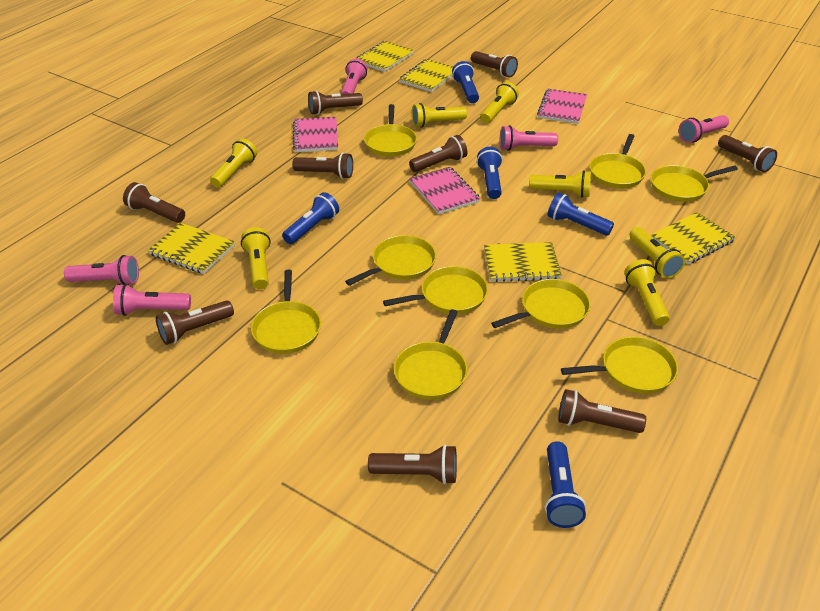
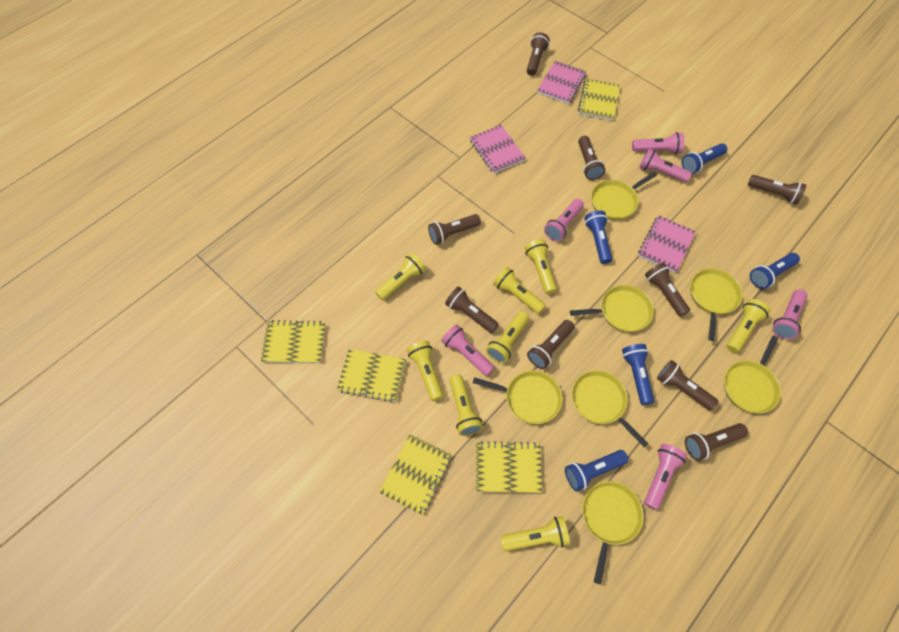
pink flashlight: [64,255,139,285] [113,284,191,316] [341,59,367,94] [500,125,558,151] [679,115,729,143] = 5 -> [441,325,494,376] [544,199,584,242] [632,132,685,154] [639,149,692,182] [644,444,687,510] [772,289,808,340] = 6
yellow flashlight: [210,138,257,188] [241,227,271,289] [411,103,467,128] [480,82,519,123] [529,170,591,197] [624,259,670,326] [629,227,685,278] = 7 -> [375,253,426,300] [407,341,443,401] [450,375,483,436] [486,311,529,363] [493,267,546,314] [501,516,570,551] [525,239,557,294] [727,299,770,353] = 8
yellow pan: [251,270,321,354] [345,235,436,286] [364,104,417,157] [383,266,488,314] [394,309,467,400] [491,279,590,329] [561,336,678,394] [590,134,646,188] [651,165,738,202] = 9 -> [473,370,563,424] [570,285,654,332] [571,370,649,447] [582,481,644,584] [591,172,657,220] [690,268,743,341] [724,336,781,413] = 7

